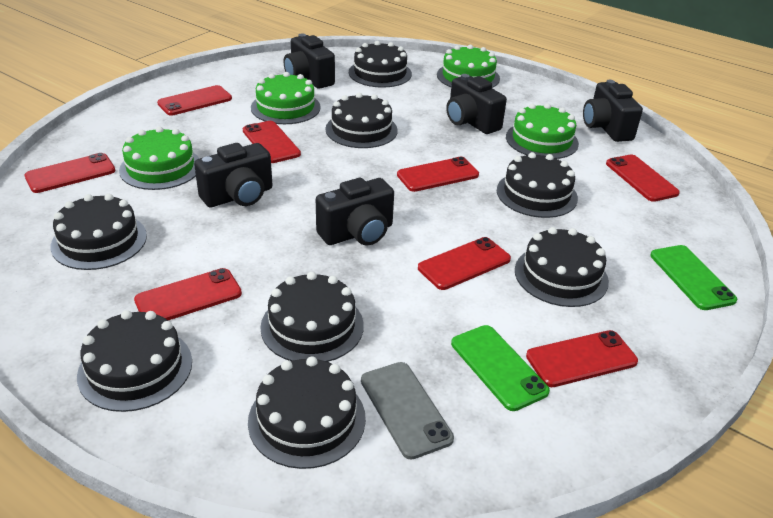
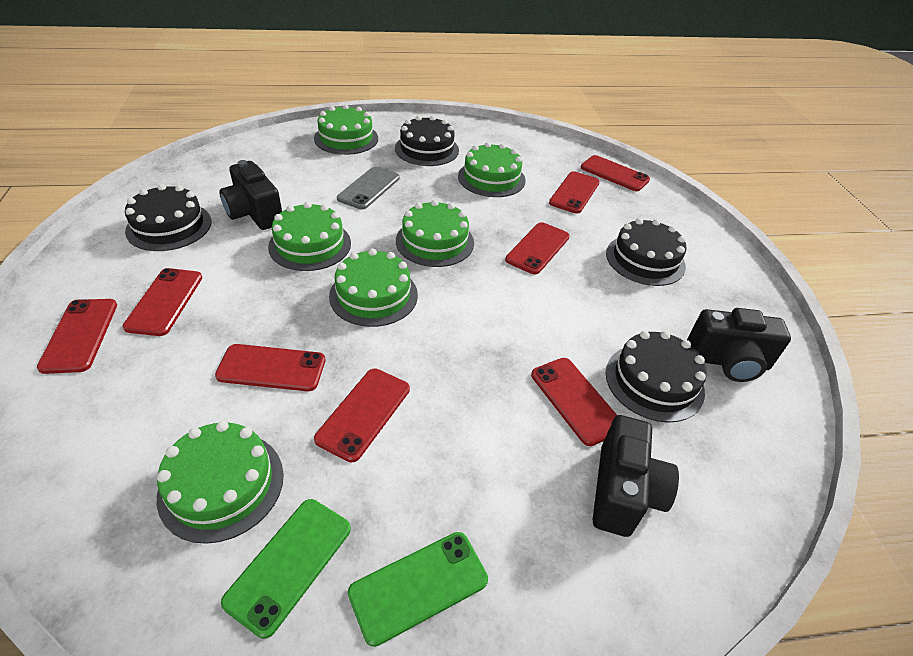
black cake: [51,194,147,270] [77,310,192,412] [248,356,366,469] [260,272,364,362] [325,93,398,148] [349,41,412,88] [497,152,578,218] [515,227,609,307] = 8 -> [125,184,211,251] [395,116,459,166] [606,218,687,286] [606,331,707,422] = 4
black camera: [194,143,272,207] [284,33,335,89] [316,178,394,246] [446,74,507,134] [583,80,643,142] = 5 -> [219,160,282,230] [593,415,679,537] [687,308,791,382] = 3
green cake: [119,127,200,190] [251,72,321,124] [437,44,500,88] [506,103,579,159] = 4 -> [157,421,284,544] [268,202,351,271] [314,104,378,155] [329,248,418,327] [396,200,474,267] [458,142,525,197] = 6

